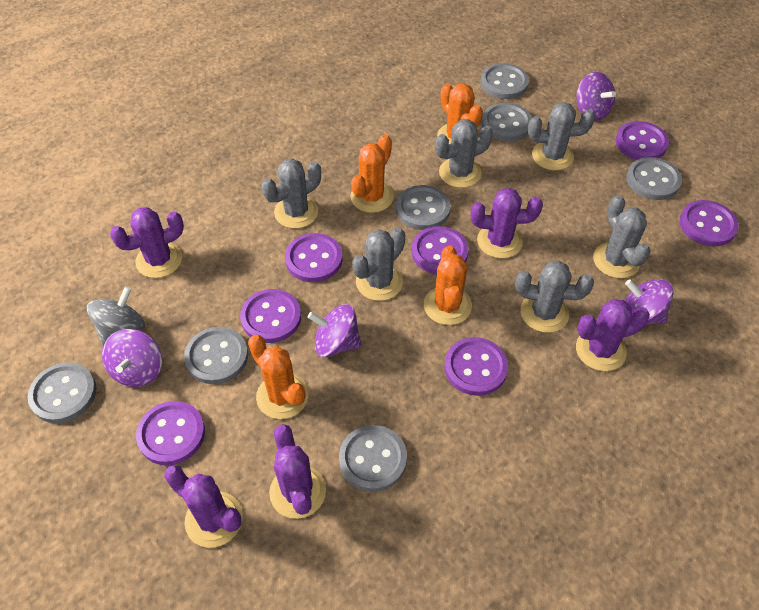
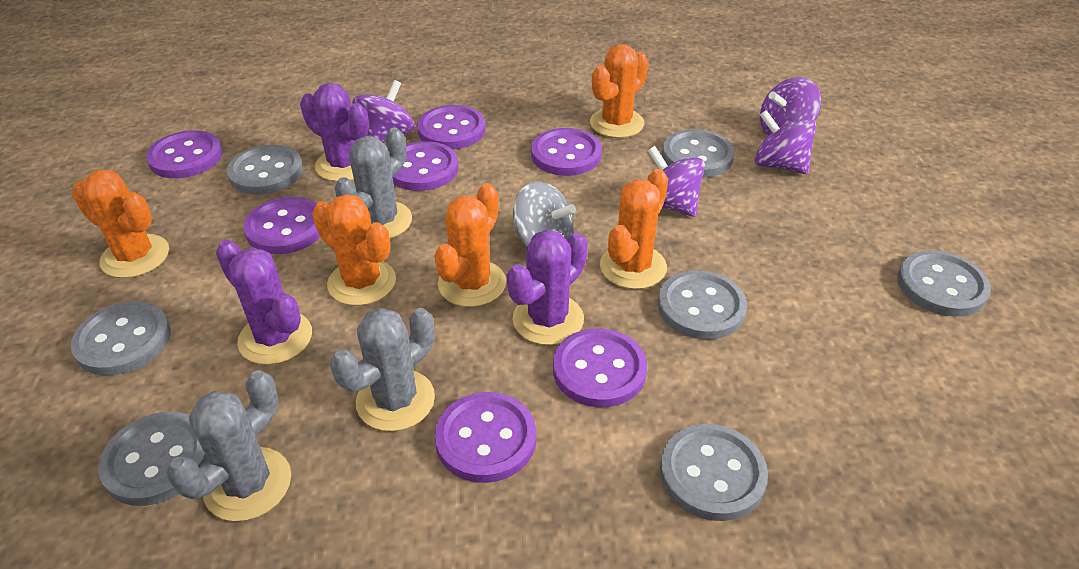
grey cactus: [261,159,321,228] [352,228,405,301] [435,119,493,188] [515,261,594,333] [528,102,595,171] [593,195,651,278] = 6 -> [167,370,291,521] [330,308,435,431] [334,128,412,239] = 3
orange cactus: [248,335,308,419] [350,134,394,213] [424,246,472,325] [437,83,483,144] = 4 -> [72,170,169,278] [312,194,396,306] [435,183,506,307] [590,44,649,138] [600,169,668,289] = 5
purple cactus: [110,207,184,278] [164,465,243,548] [269,424,326,519] [471,188,543,259] [576,299,650,371] = 5 -> [216,240,312,365] [300,83,369,182] [507,229,588,345] = 3

